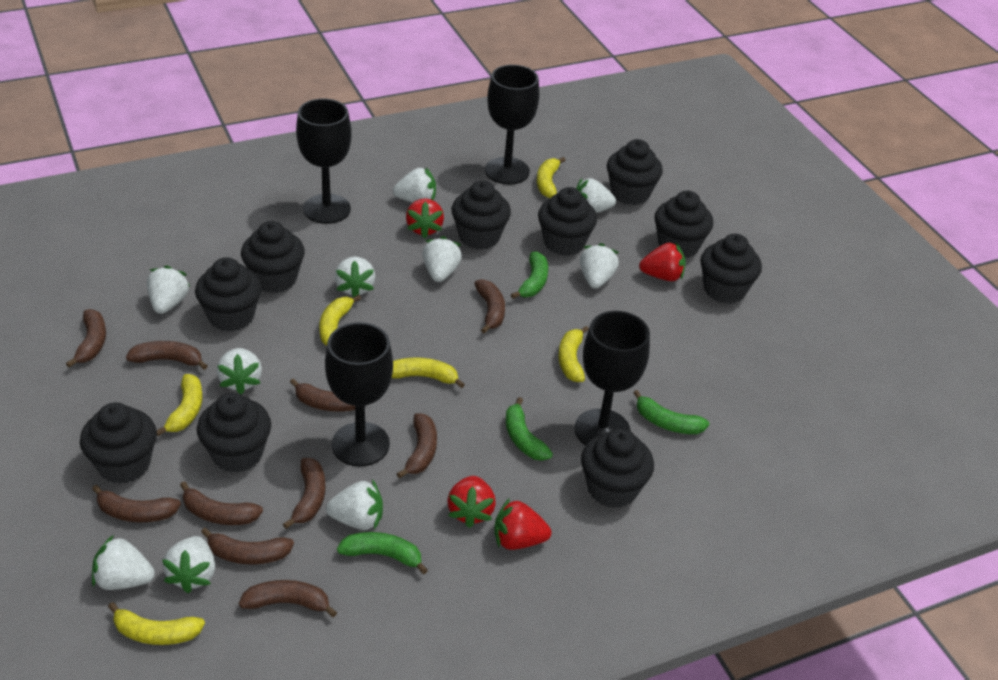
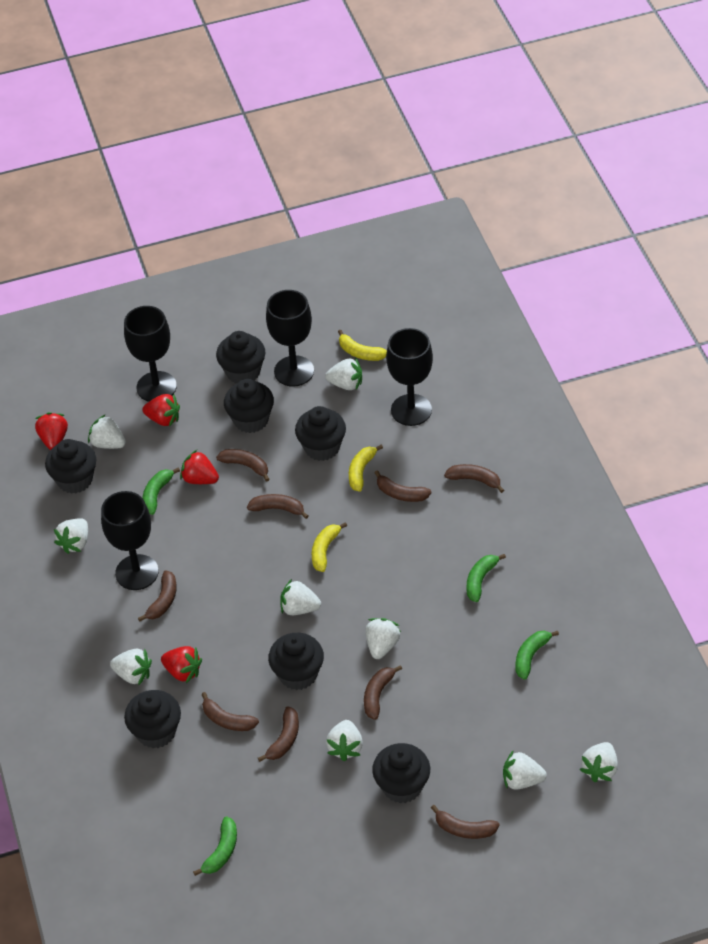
black cupcake: [80,403,157,484] [195,257,262,332] [197,393,271,473] [241,221,305,293] [452,181,511,250] [538,187,597,256] [581,428,654,508] [607,139,663,205] [655,191,713,258] [700,234,762,304] = 10 -> [45,439,96,494] [124,690,181,748] [216,331,265,383] [224,379,274,433] [268,633,324,690] [295,406,346,461] [372,743,430,803] = 7
brown banana: [66,309,106,368] [92,485,181,522] [126,341,208,370] [180,481,263,525] [201,528,294,564] [239,580,337,617] [283,458,325,529] [290,378,355,412] [397,413,437,478] [474,279,505,334] = 10 -> [138,570,176,622] [201,692,259,731] [216,449,270,482] [247,494,308,519] [258,706,299,762] [364,665,402,720] [374,470,432,502] [431,805,500,839] [444,464,504,493] = 9
white strawberry: [92,535,155,590] [147,265,190,314] [162,536,215,593] [217,348,262,394] [326,479,383,530] [335,257,375,297] [393,167,436,203] [422,236,462,282] [576,178,616,213] [580,243,619,289] = 10 -> [54,518,88,554] [88,414,126,449] [110,648,152,686] [280,579,321,615] [325,358,362,390] [326,720,363,761] [365,618,401,659] [503,750,547,790] [580,742,618,782] = 9
yellow banana: [108,602,205,645] [157,374,203,436] [319,295,361,346] [392,357,465,388] [537,157,565,198] [558,326,589,382] = 6 -> [312,522,347,572] [338,330,387,361] [349,445,383,492] = 3

